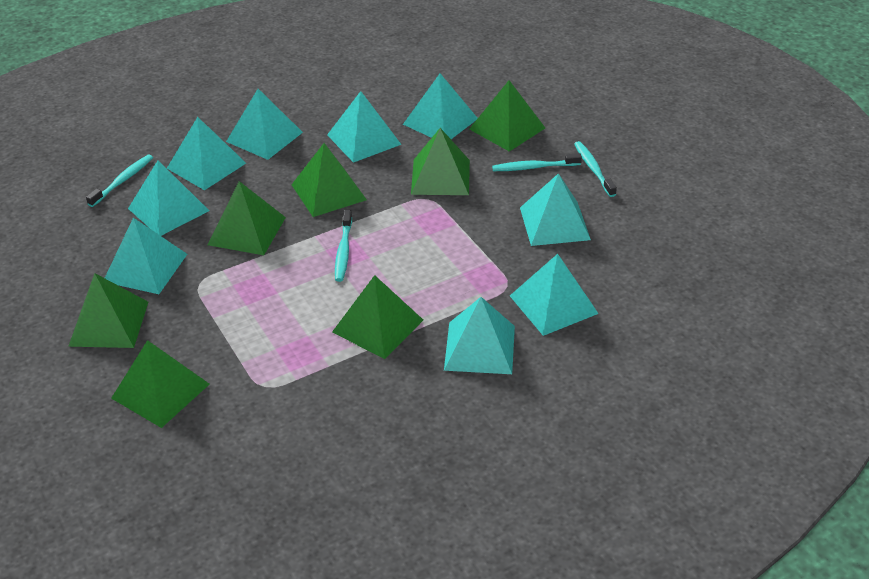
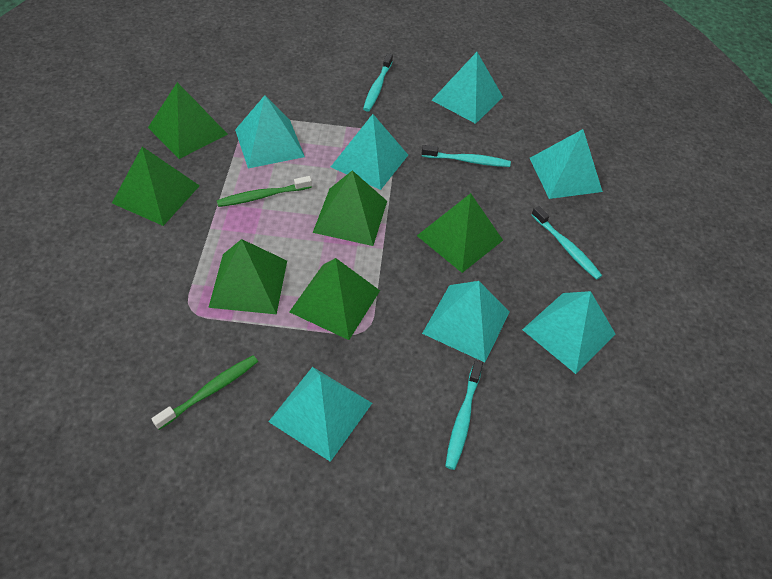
green pyramid: [68,273,148,348] [111,340,209,428] [208,181,286,255] [291,143,367,217] [332,275,423,359] [411,128,470,195] [469,80,545,152] = 7 -> [112,147,200,226] [148,82,228,159] [208,239,287,315] [289,258,380,340] [313,170,387,246] [417,193,503,273] = 6
green toothbrush: none = 0 -> [152,355,258,430] [217,176,312,207] = 2
turquoise pyramid: [105,218,187,294] [128,160,209,236] [167,117,246,190] [226,89,303,160] [327,91,402,163] [403,74,478,139] [444,297,515,374] [510,254,599,336] [520,173,591,246] = 9 -> [235,95,305,168] [268,367,372,462] [331,114,408,190] [422,281,510,362] [432,52,503,124] [522,291,616,374] [530,129,603,199] = 7

